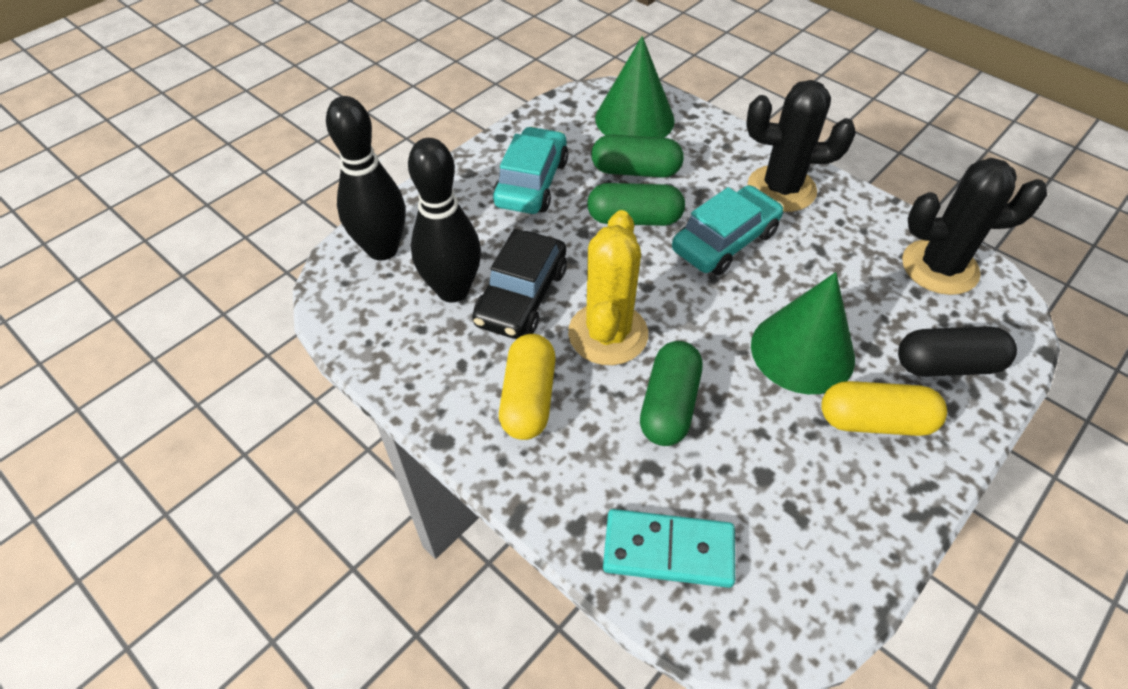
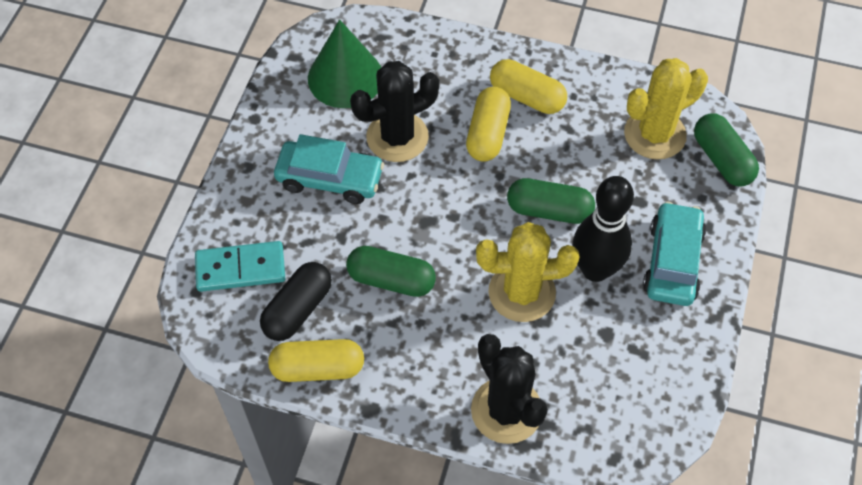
black bowling pin: [326,96,405,261] [408,138,481,303] = 2 -> [572,176,634,282] = 1
black car: [472,229,567,339] = 1 -> none = 0
green cone: [595,36,675,138] [751,272,855,394] = 2 -> [308,20,381,108] = 1
yellow cactus: [568,210,648,365] = 1 -> [476,222,580,322] [624,58,708,160] = 2
yellow capsule: [499,334,556,440] [821,381,947,436] = 2 -> [268,339,364,382] [466,87,511,162] [490,59,567,114] = 3

